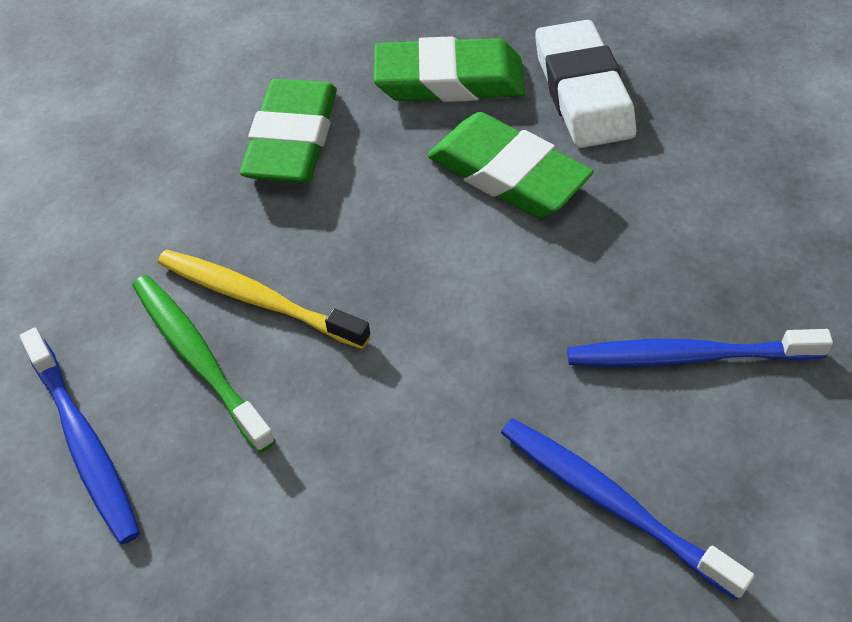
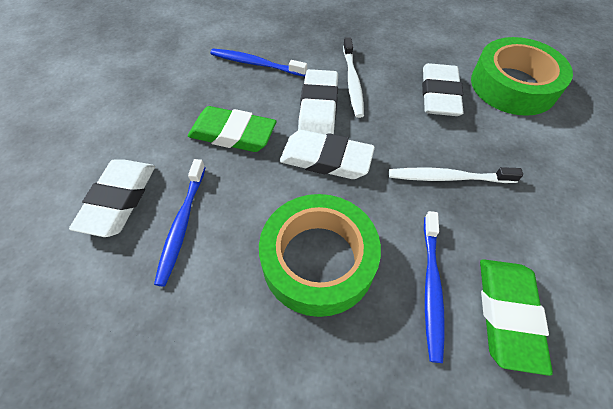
green eraser: [240,79,337,183] [374,36,525,102] [428,112,594,218] = 3 -> [188,106,276,152] [480,259,553,376] = 2
green tape: none = 0 -> [259,194,381,317] [471,37,573,116] = 2
green toothbrush: [132,275,276,453] = 1 -> none = 0
white eraser: [535,20,636,148] = 1 -> [69,159,155,237] [280,130,375,179] [298,69,338,135] [422,63,464,116] = 4
white toothbrush: none = 0 -> [343,37,364,118] [389,167,523,183] = 2
yellow toothbrush: [158,249,371,349] = 1 -> none = 0

